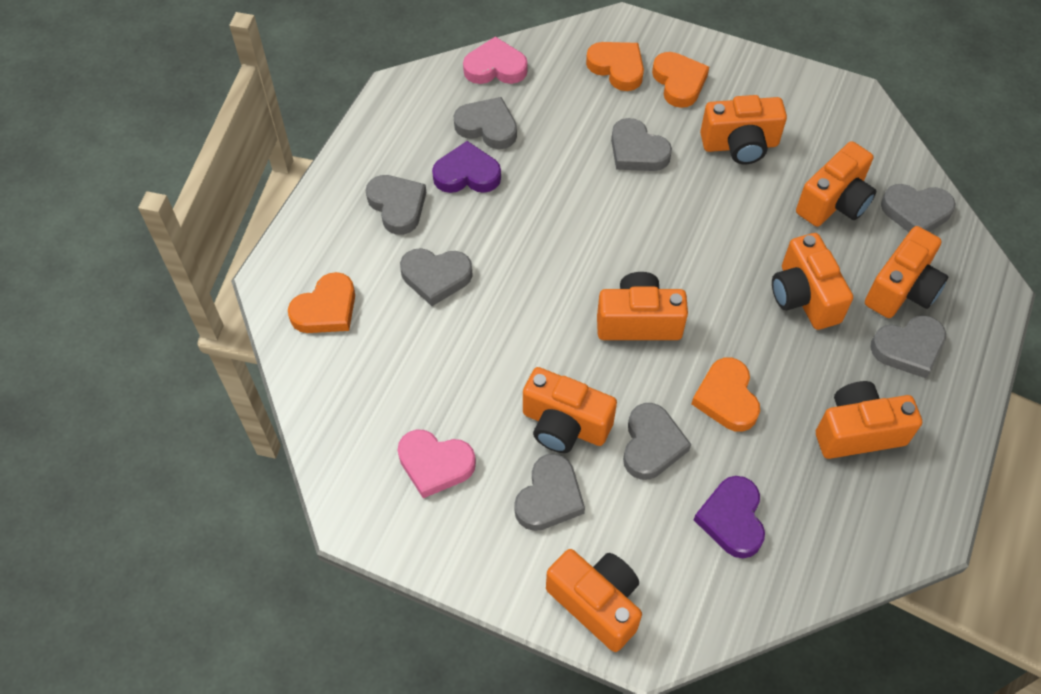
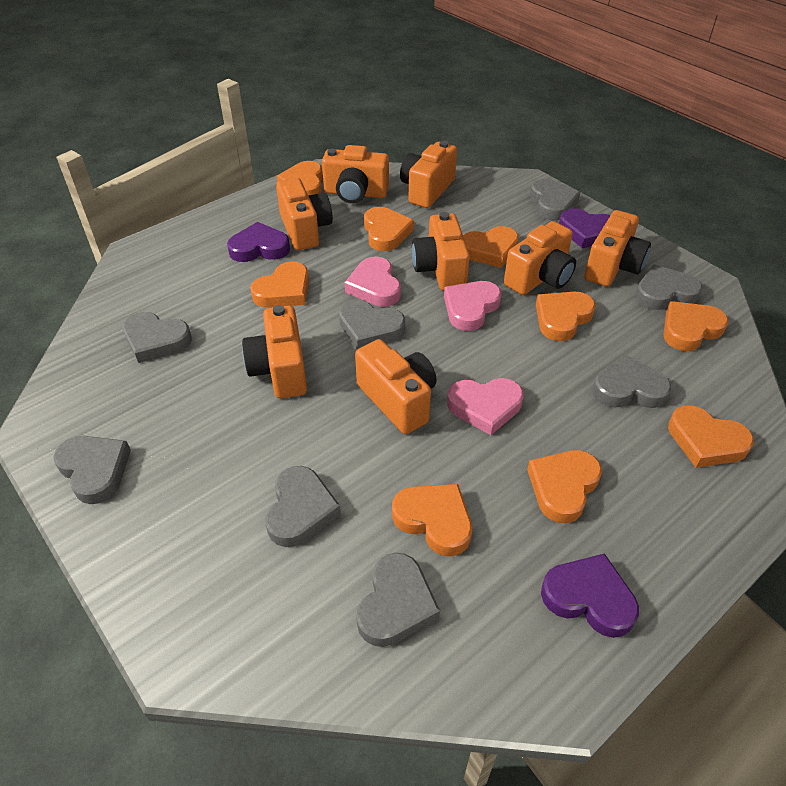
orange heart: [288,272,355,333] [586,42,644,91] [652,52,709,108] [692,358,760,432] = 4 -> [250,261,309,308] [277,161,323,196] [364,207,414,251] [392,484,472,556] [463,226,519,268] [527,450,602,523] [536,291,596,341] [663,301,729,351] [668,405,754,468] = 9
pink heart: [397,429,476,498] [463,37,528,84] = 2 -> [345,256,401,307] [444,281,501,331] [447,378,524,435] = 3
purple heart: [432,141,501,193] [694,476,765,558] = 2 -> [227,222,290,262] [541,553,639,638] [559,208,611,248] = 3

